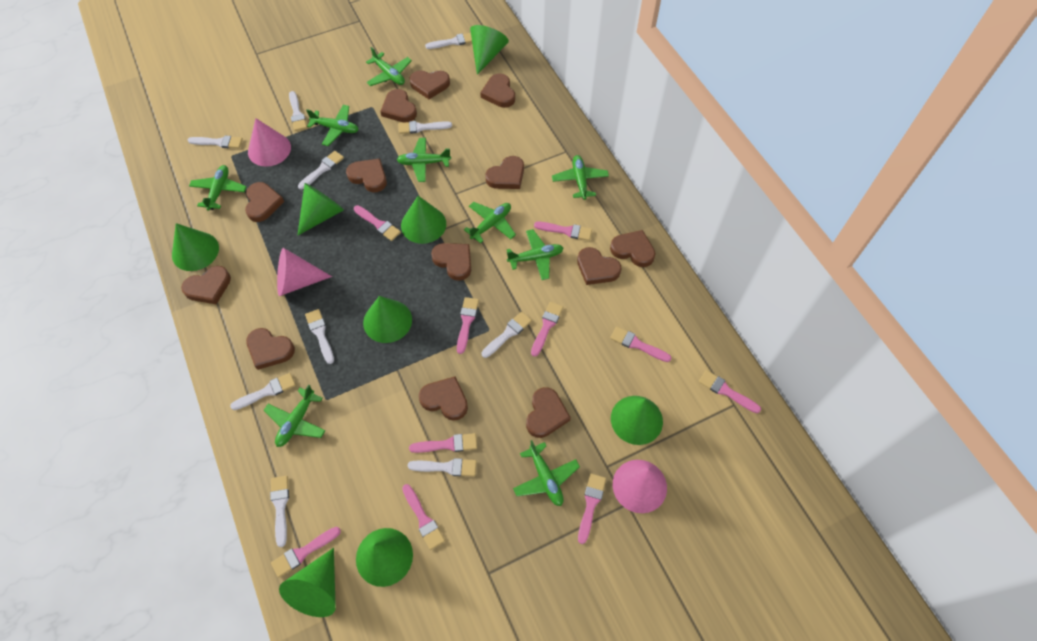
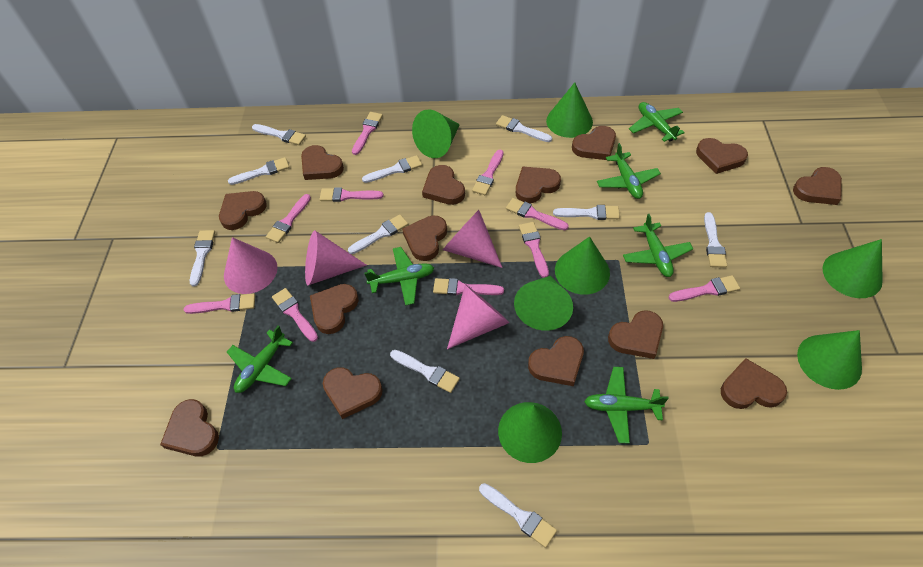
brown heart: [181,266,231,304] [245,182,284,222] [246,328,295,370] [346,158,387,192] [380,89,417,122] [409,70,450,99] [419,376,468,421] [431,243,471,281] [480,73,515,108] [485,156,524,189] [526,387,571,438] [577,247,621,285] [610,230,656,267] = 13 -> [160,399,219,457] [219,191,267,230] [301,145,344,180] [310,284,359,334] [323,367,383,419] [402,215,447,261] [422,165,465,205] [516,166,561,203] [528,336,584,386] [572,126,616,160] [608,310,663,359] [696,138,748,174] [721,358,787,409] [793,167,842,205] = 14
green cone: [172,223,219,271] [279,548,336,617] [297,183,344,236] [356,528,413,587] [363,296,412,343] [401,196,446,244] [470,25,509,75] [611,396,663,445] = 8 -> [412,109,460,158] [498,402,562,463] [514,276,573,331] [546,82,593,138] [555,236,610,295] [797,330,862,390] [823,239,883,298] = 7
green plane: [189,165,247,210] [263,384,326,447] [306,105,359,146] [366,47,412,86] [397,138,451,182] [464,202,516,243] [507,229,563,280] [513,440,580,506] [552,155,609,200] = 9 -> [227,326,293,393] [364,247,434,306] [584,367,669,444] [597,143,661,199] [623,214,693,277] [629,102,685,142] = 6
pink cone: [248,118,291,167] [277,248,332,296] [613,460,667,513] = 3 -> [224,237,278,294] [305,231,367,285] [443,210,503,268] [447,284,509,349] = 4

